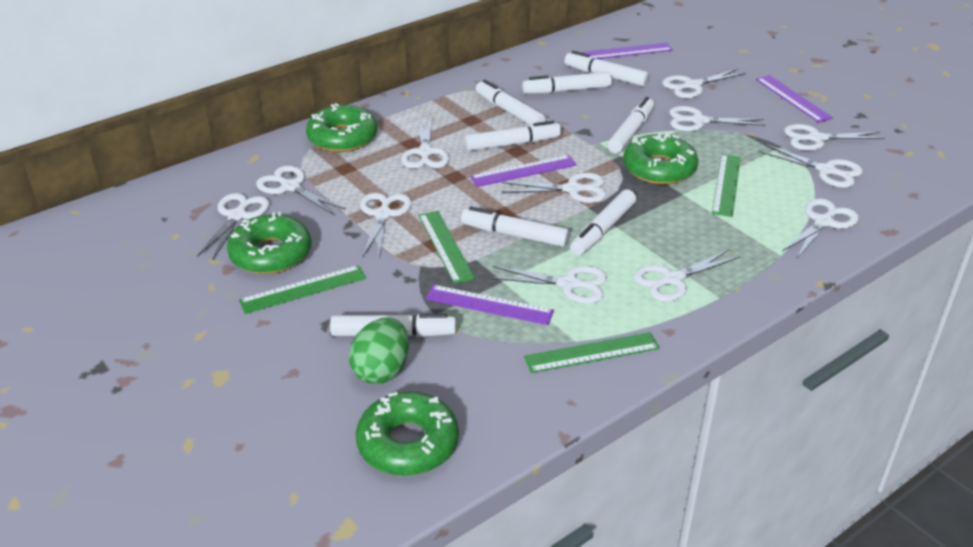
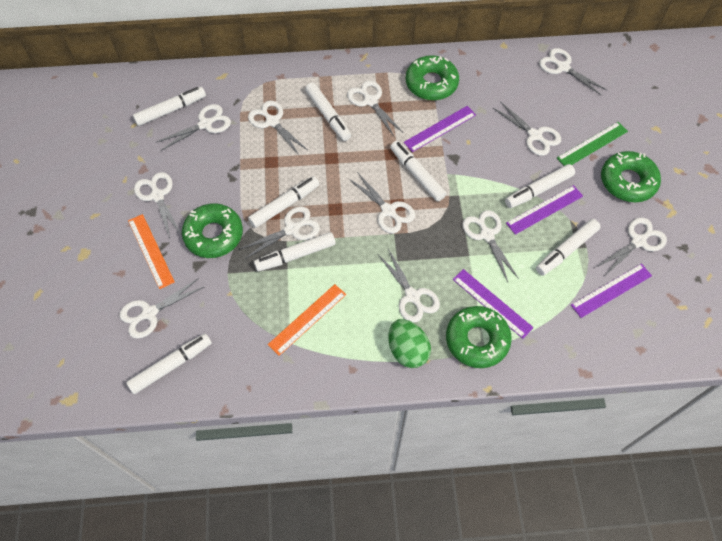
green ruler: [239,265,366,314] [419,211,475,284] [524,332,660,373] [712,154,741,217] = 4 -> [557,122,628,166] = 1
orange ruler: none = 0 -> [128,214,175,289] [268,284,346,356] = 2

